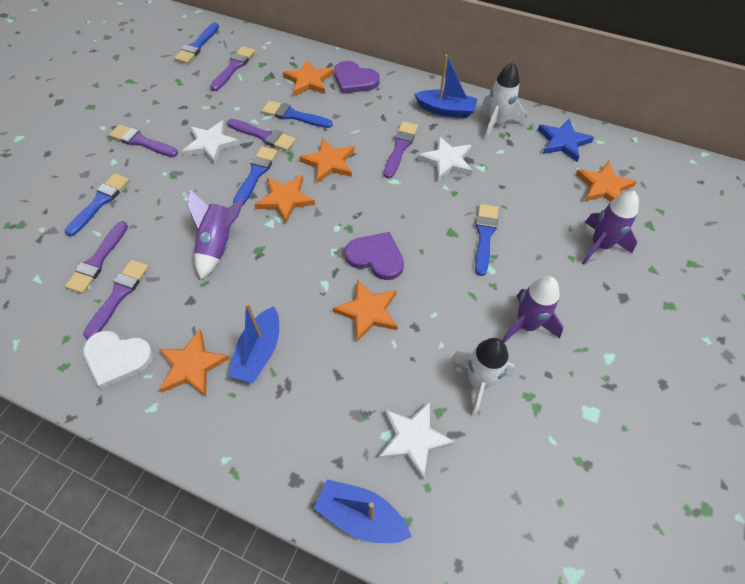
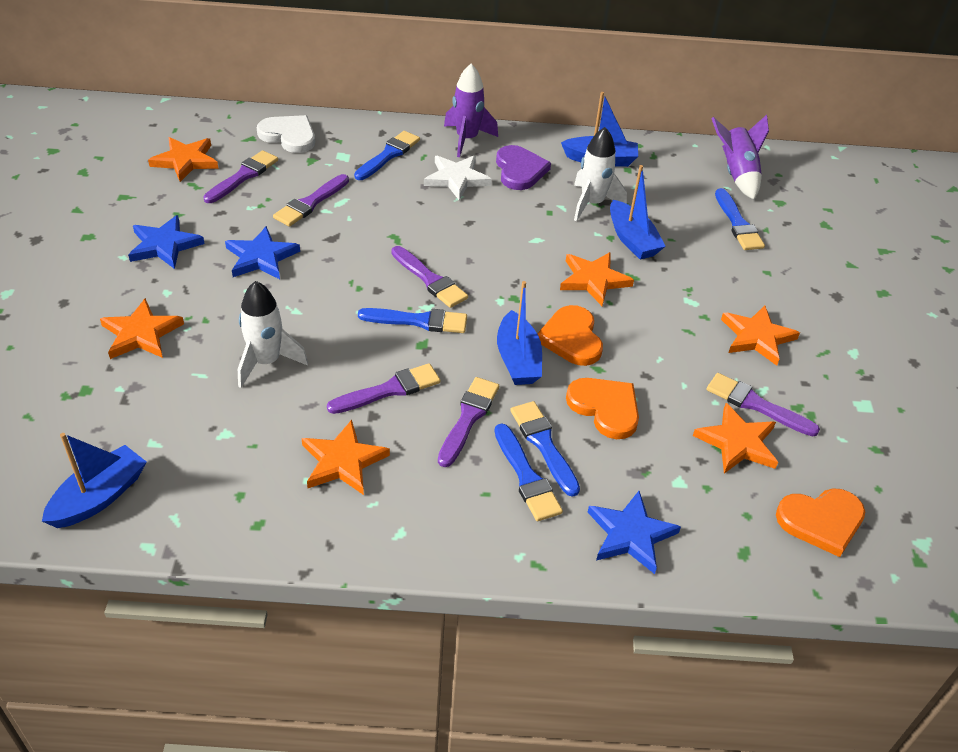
blue boat: [228,303,279,383] [314,479,412,543] [414,54,477,118] = 3 -> [42,433,146,528] [497,281,542,385] [561,92,638,167] [610,165,666,260] = 4
blue star: [538,118,594,162] = 1 -> [128,215,205,269] [225,226,300,279] [588,491,681,574] = 3
orange heart: none = 0 -> [537,305,603,366] [566,378,639,439] [776,488,865,557] = 3
purple heart: [334,61,380,94] [345,232,404,280] = 2 -> [496,145,551,190] = 1
purple rocket: [188,190,244,280] [502,276,564,343] [582,191,639,265] = 3 -> [444,64,498,157] [711,115,769,200] = 2
white star: [183,121,240,164] [379,401,455,479] [418,136,473,181] = 3 -> [424,156,492,200] = 1

